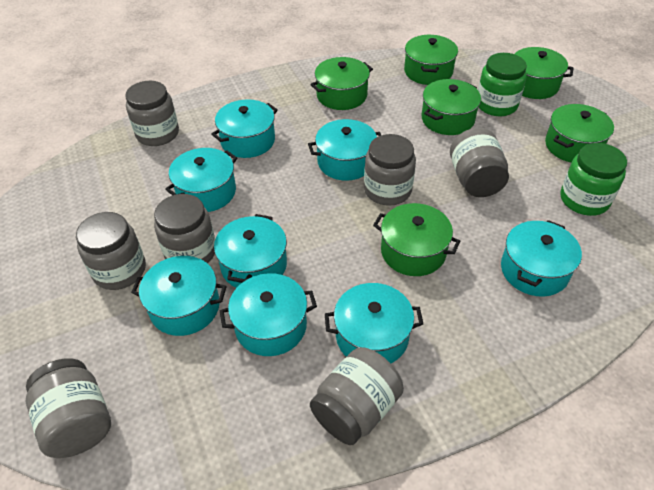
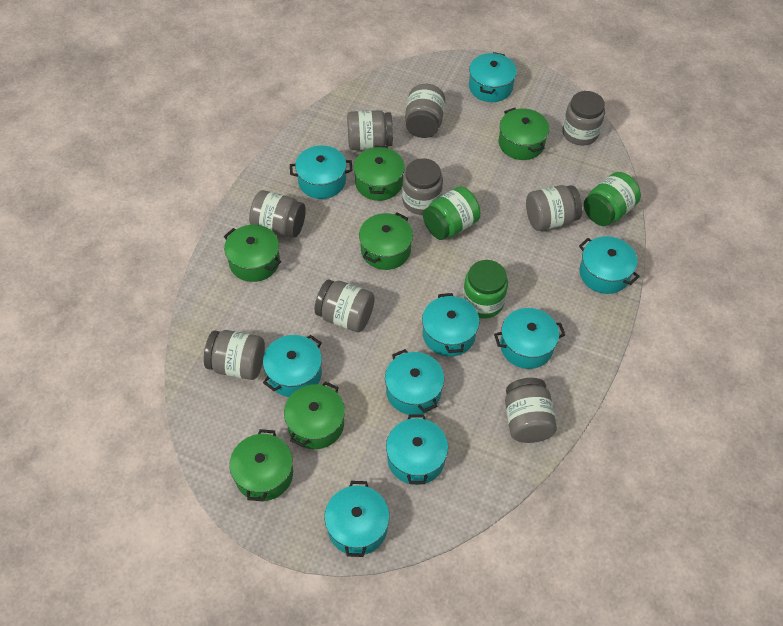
green jar: [478,53,527,116] [560,143,627,216] = 2 -> [423,186,481,240] [463,260,508,319] [584,172,641,226] = 3
grey jar: [26,358,111,458] [76,212,146,290] [125,81,179,146] [154,194,215,263] [310,347,404,445] [364,134,416,206] [450,128,509,197] = 7 -> [204,330,265,380] [249,190,306,238] [314,280,375,332] [347,110,393,150] [402,158,443,215] [405,84,445,138] [505,378,557,443] [526,185,582,231] [562,91,605,146] = 9
turquoise pot: [131,256,227,336] [165,148,237,212] [212,99,278,158] [214,214,287,288] [220,273,317,356] [308,119,381,181] [325,283,423,363] [501,220,582,297] = 8 -> [263,335,322,397] [290,145,353,199] [324,481,390,557] [385,349,444,415] [386,414,448,485] [422,293,479,357] [469,52,517,102] [494,308,565,369] [579,236,640,294] = 9

